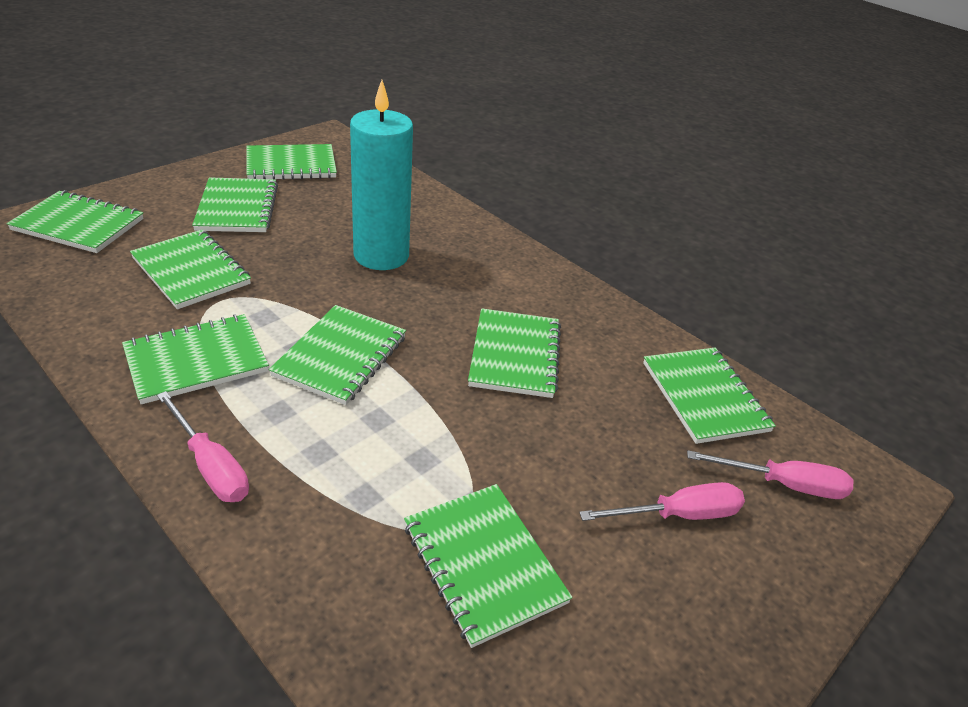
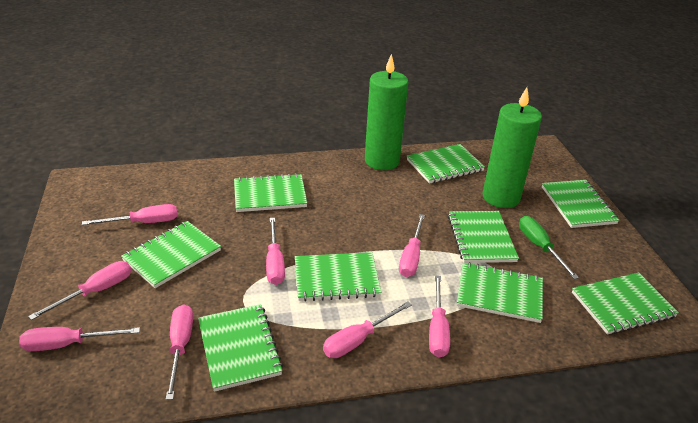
green candle: none = 0 -> [365,54,408,170] [482,88,542,208] = 2
green screwdriver: none = 0 -> [519,216,579,279] = 1
pink screwdriver: [157,391,249,502] [579,482,745,521] [687,450,854,499] = 3 -> [19,327,140,351] [28,261,132,320] [82,204,178,225] [166,304,193,400] [266,218,285,285] [323,301,412,358] [399,214,425,277] [429,275,450,358] = 8
turquoise candle: [350,80,413,270] = 1 -> none = 0

